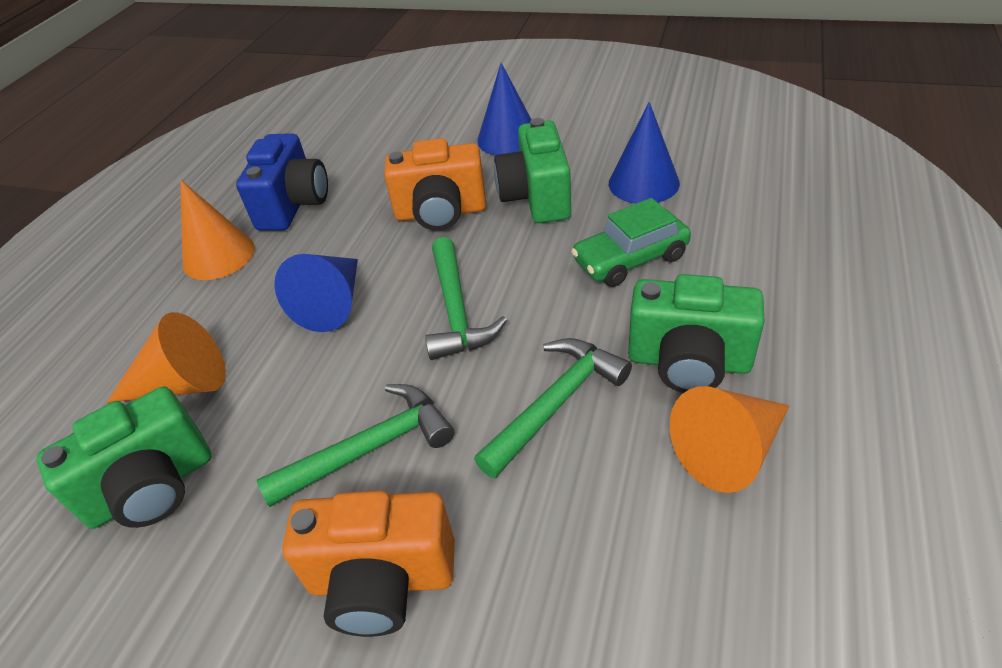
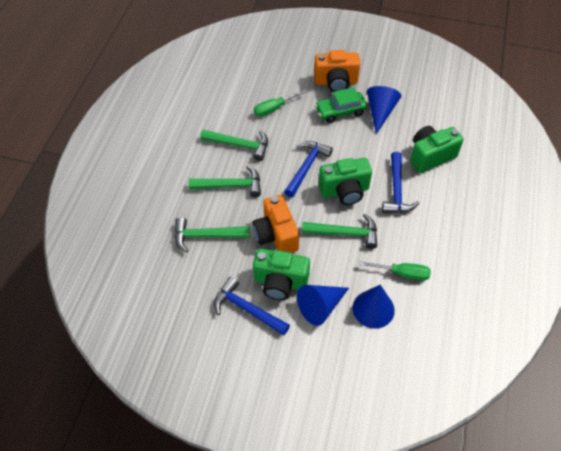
blue camera: [236,133,328,231] = 1 -> none = 0
blue hammer: none = 0 -> [214,277,290,335] [284,141,333,197] [382,152,419,213] = 3
green hammer: [257,384,454,507] [425,237,507,360] [474,338,632,478] = 3 -> [175,217,250,252] [189,166,261,197] [200,130,268,161] [302,214,377,249] = 4
green screwdriver: none = 0 -> [254,90,307,116] [360,261,431,281] = 2
orange cone: [107,312,226,403] [180,180,255,280] [670,386,789,493] = 3 -> none = 0

